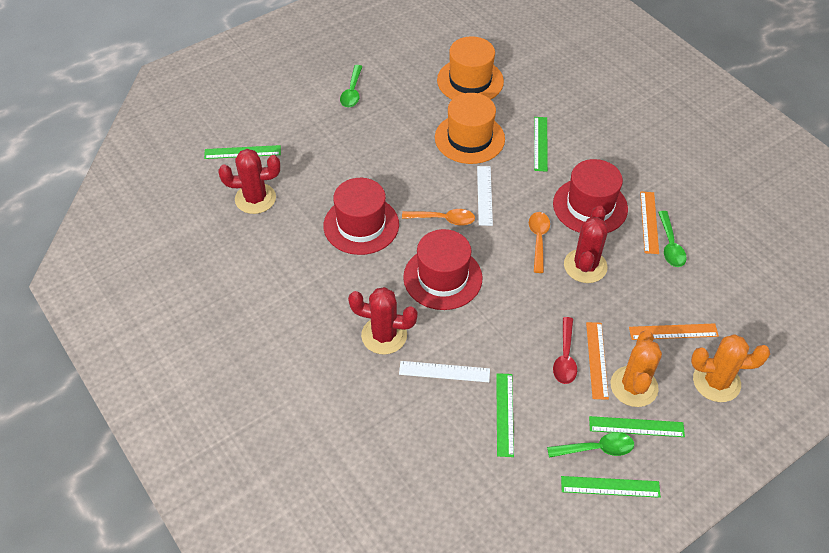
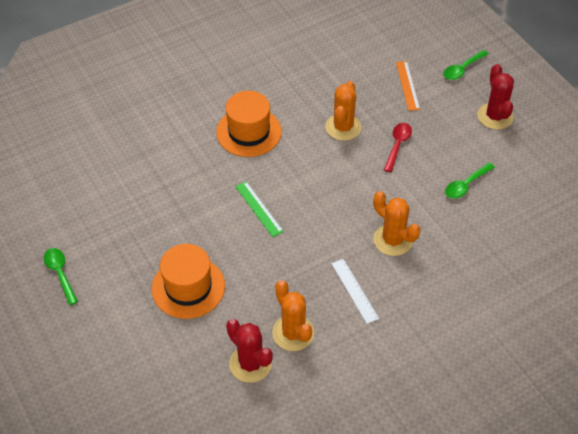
green ruler: [204,145,281,159] [496,373,514,457] [534,117,548,172] [561,476,661,498] [589,416,685,437] = 5 -> [236,181,284,237] = 1
orange cactus: [610,330,662,407] [691,334,770,402] = 2 -> [272,280,314,351] [325,81,361,141] [373,191,421,256] = 3
orange ruler: [586,322,609,400] [629,323,719,340] [640,191,659,254] = 3 -> [396,61,420,111] = 1
orange spoon: [402,209,475,226] [529,212,550,273] = 2 -> none = 0
red cactus: [218,149,280,214] [348,287,418,354] [564,206,608,283] = 3 -> [226,319,273,383] [477,64,514,130] = 2
red hat: [323,178,399,255] [403,229,483,310] [553,159,628,233] = 3 -> none = 0
white ruler: [399,361,490,382] [477,166,493,226] = 2 -> [332,259,379,324] = 1

